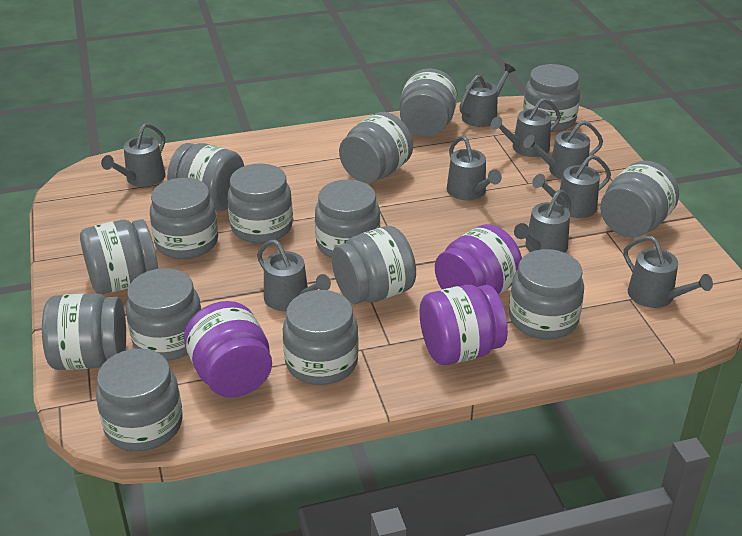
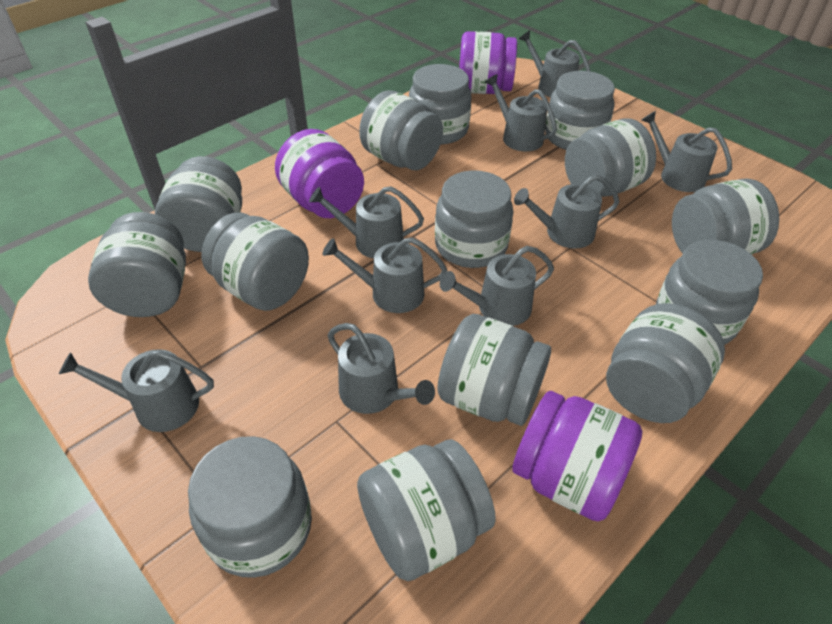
grey jar: [42,293,126,370] [80,219,158,294] [96,349,182,451] [126,268,202,361] [150,178,218,259] [167,143,244,211] [227,163,293,243] [283,290,359,385] [315,179,380,258] [332,226,416,304] [339,112,413,183] [399,68,458,137] [509,249,584,339] [523,64,581,132] [600,161,679,238] = 15 -> [88,212,186,317] [155,156,242,252] [188,436,312,578] [201,212,309,311] [357,439,496,581] [359,90,443,170] [409,64,471,144] [435,170,513,268] [438,314,551,426] [545,71,615,150] [565,118,656,197] [606,303,725,423] [656,240,763,345] [672,179,779,254] = 14

